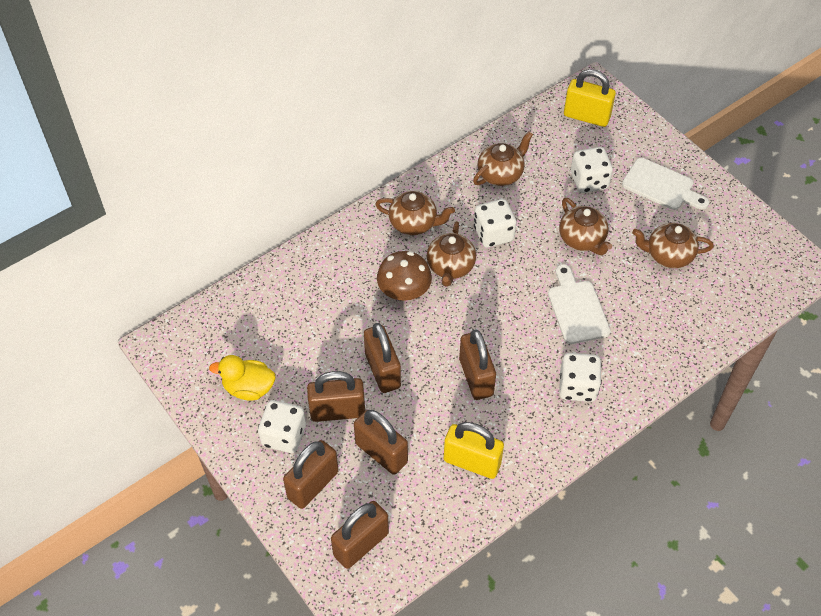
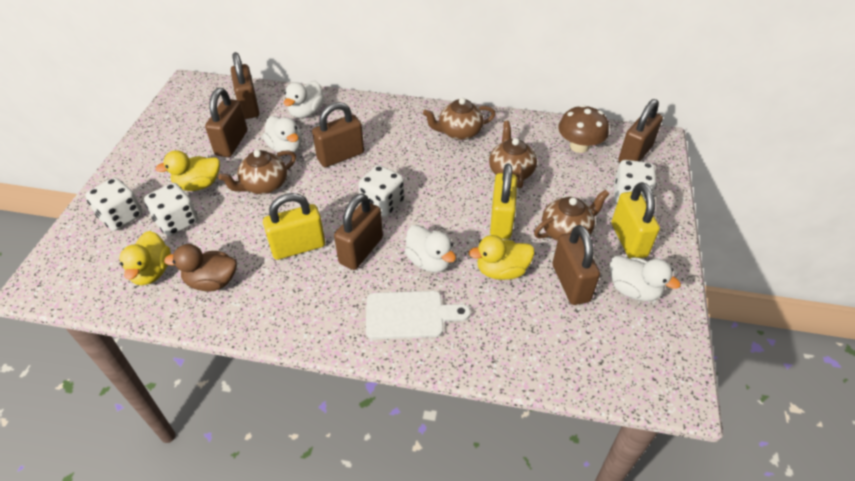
brown duck: none = 0 -> [164,244,237,292] = 1
brown teapot: [375,191,455,235] [427,221,476,287] [473,131,533,186] [559,198,612,255] [632,223,714,268] = 5 -> [218,150,296,194] [423,98,495,140] [489,121,537,188] [534,190,609,241] = 4
white cutting board: [548,264,611,344] [622,158,709,210] = 2 -> [366,291,471,339] = 1
white duck: none = 0 -> [263,116,302,153] [284,81,324,118] [405,225,456,272] [610,255,681,301] = 4
yellow duck: [209,355,276,401] = 1 -> [119,231,171,285] [156,150,220,191] [469,235,534,280] = 3
yellow padlock: [444,422,504,479] [564,69,616,127] = 2 -> [263,193,325,260] [490,164,517,239] [611,182,660,259] = 3

